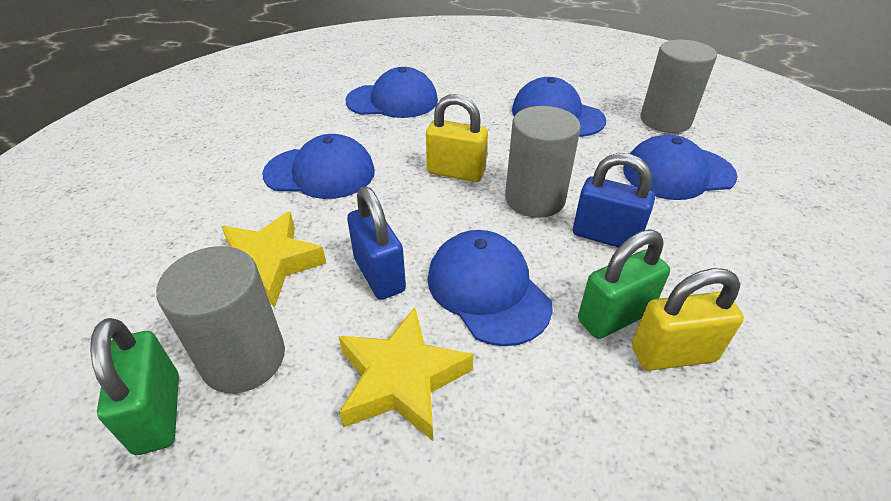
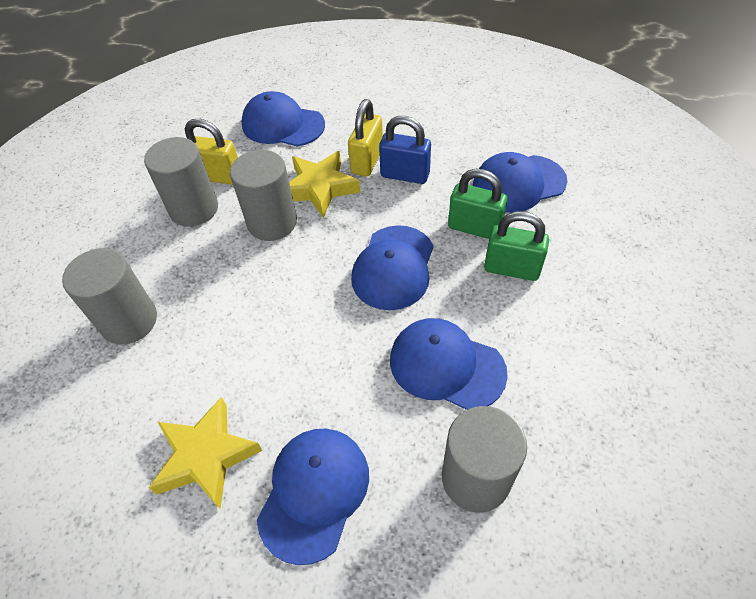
blue padlock: [347,187,406,300] [573,153,655,248] = 2 -> [379,116,431,184] = 1
grey cylinder: [156,246,285,393] [505,106,581,218] [641,40,717,133] = 3 -> [62,248,157,345] [144,137,218,227] [230,150,297,241] [442,406,527,513] = 4

